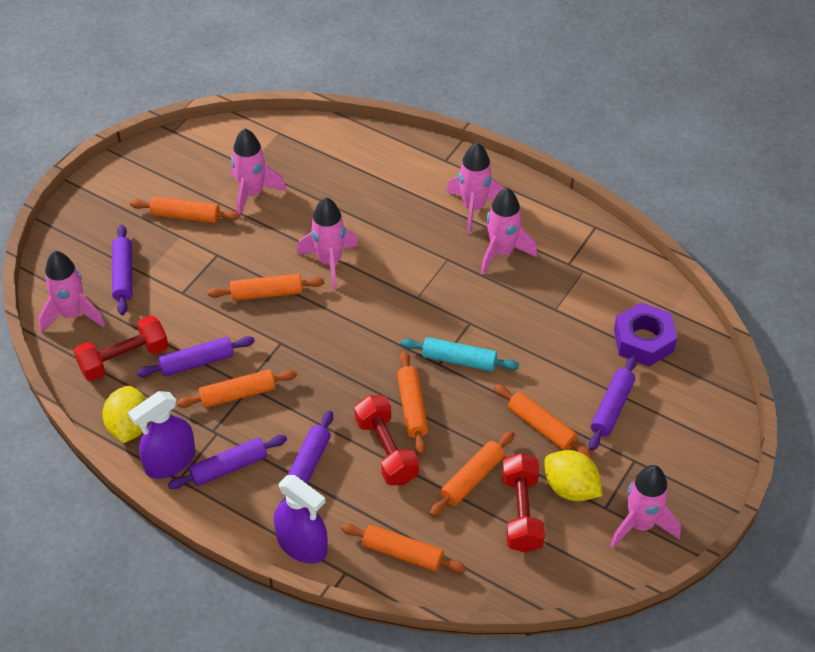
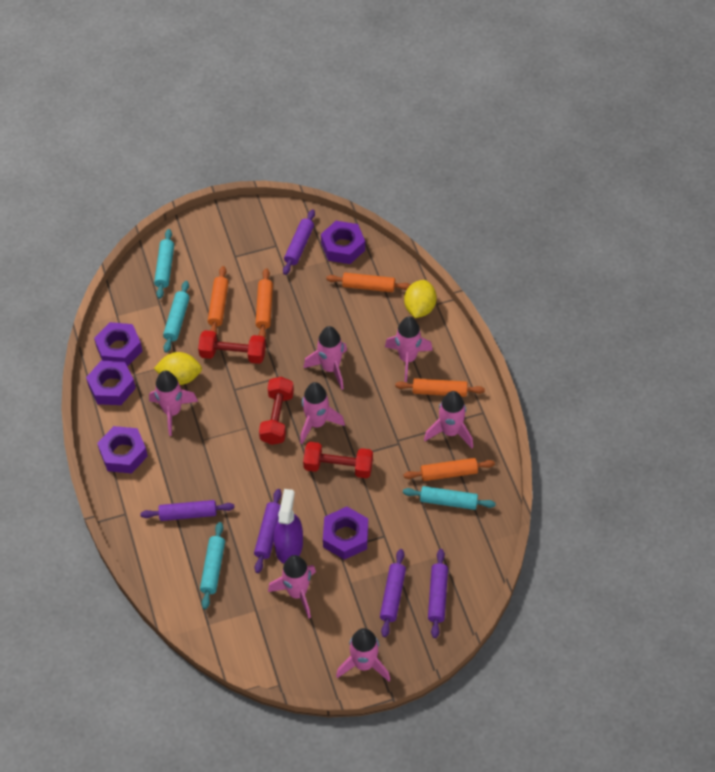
orange rolling pin: [130,196,240,223] [176,369,297,408] [208,274,325,301] [341,523,466,573] [397,351,428,454] [429,431,515,517] [494,384,592,459] = 7 -> [208,266,229,335] [256,268,273,338] [326,273,410,292] [395,378,485,397] [404,458,495,481] = 5
pink rocket: [38,251,105,333] [231,128,286,217] [297,197,358,289] [446,143,505,234] [480,188,537,275] [610,465,681,548] = 6 -> [149,370,198,436] [268,555,316,619] [300,382,345,444] [304,326,347,390] [336,628,390,682] [385,316,433,382] [424,391,473,449] = 7
purple nut: [614,302,677,366] = 1 -> [86,361,136,405] [94,322,142,367] [97,426,148,473] [321,221,365,264] [323,507,368,560] = 5
purple spray bottle: [128,391,195,479] [274,475,328,564] = 2 -> [274,489,303,563] = 1
turquoise rolling pin: [401,337,519,371] = 1 -> [154,229,174,299] [163,281,190,353] [200,522,225,609] [403,486,496,510] = 4

